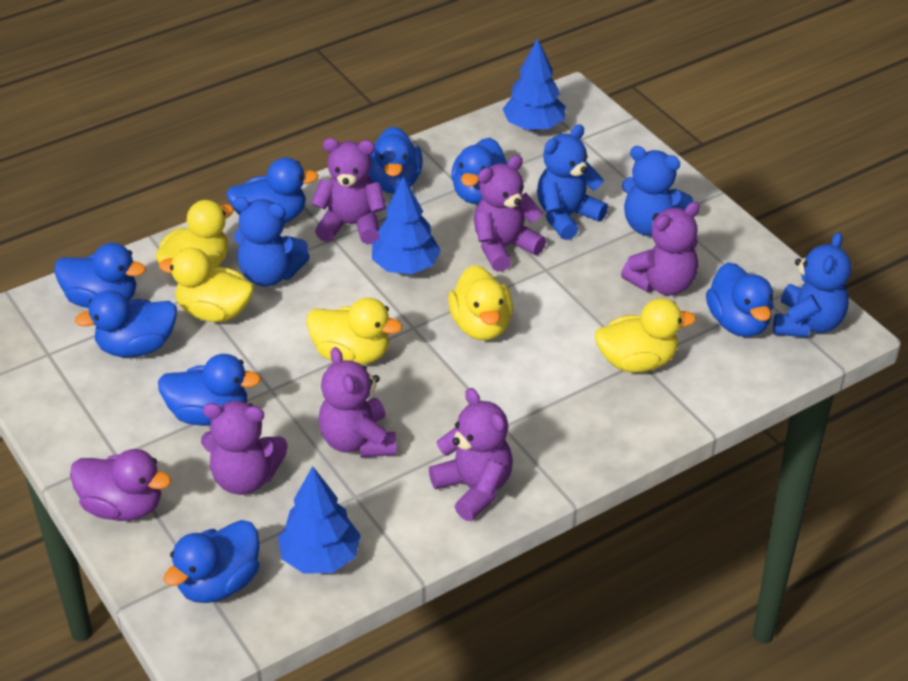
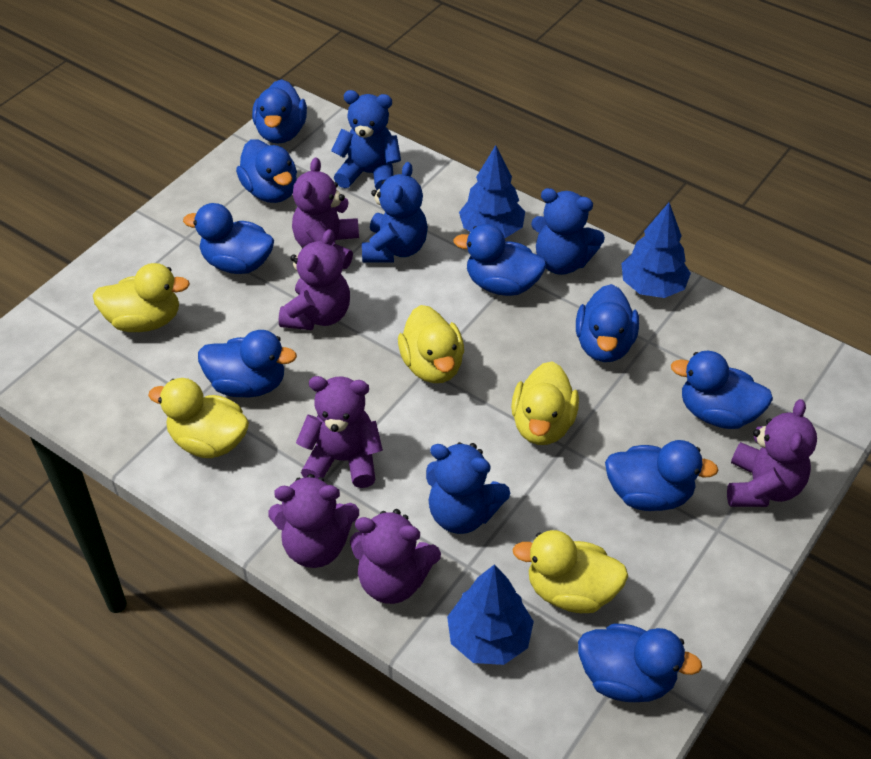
blue duck: [54,243,146,308] [74,290,177,357] [158,354,261,426] [163,520,260,603] [226,157,319,223] [368,126,423,194] [451,138,508,204] [706,262,773,337] = 8 -> [183,203,274,274] [198,330,297,398] [236,139,297,203] [252,79,307,144] [453,224,546,296] [576,284,639,362] [578,623,702,702] [605,440,718,511] [671,351,773,429] = 9
purple duck: [70,449,171,521] = 1 -> none = 0

